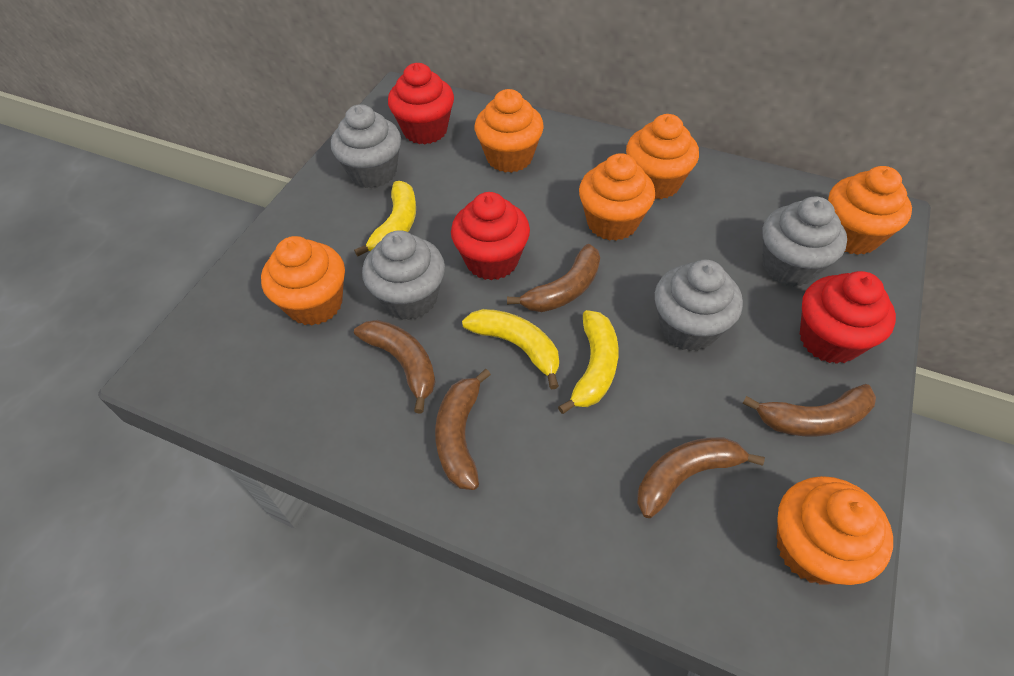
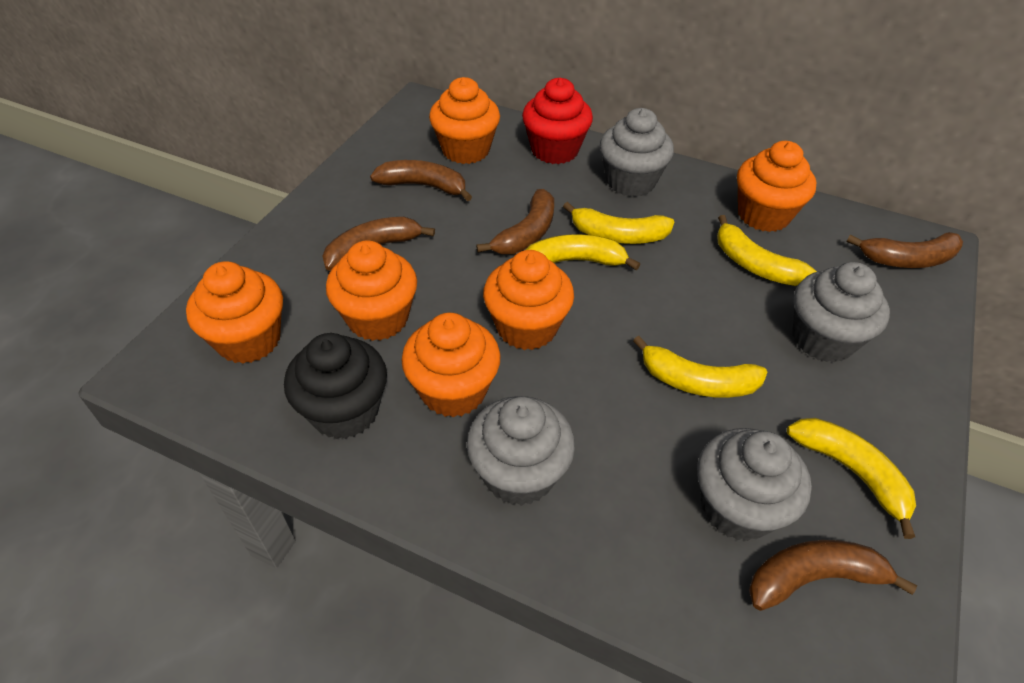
black cupcake: none = 0 -> [284,333,387,439] = 1
red cupcake: [388,63,454,144] [451,192,530,280] [800,271,896,364] = 3 -> [522,78,593,164] = 1
yellow banana: [354,181,416,257] [462,309,559,389] [558,310,619,414] = 3 -> [526,234,640,270] [563,202,674,244] [633,336,767,398] [717,215,817,286] [787,418,916,539] = 5

